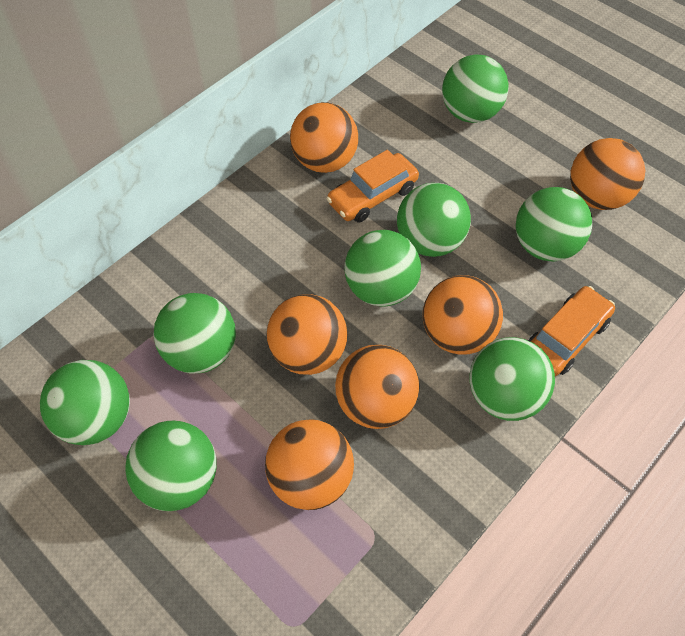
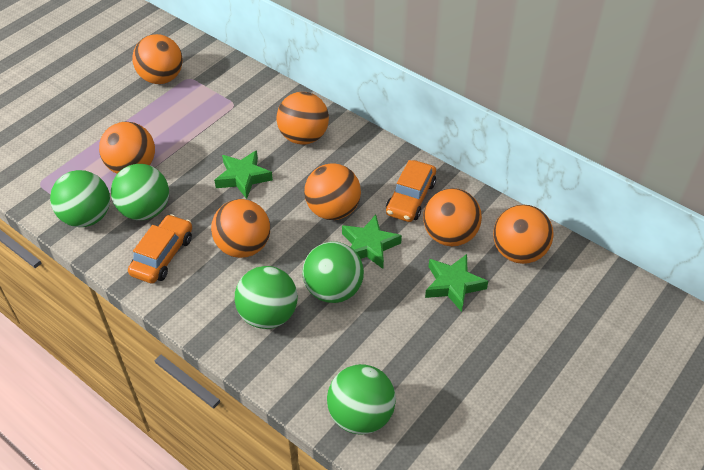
green ball: [40,360,130,445] [125,421,217,511] [153,293,236,374] [344,230,421,306] [397,183,471,257] [442,54,509,123] [470,337,555,421] [516,187,592,261] = 8 -> [50,170,110,227] [111,164,169,220] [235,266,298,329] [302,242,364,303] [327,364,396,434] = 5
green star: none = 0 -> [214,150,273,199] [342,215,402,269] [425,254,488,312] = 3
orange ball: [265,419,354,510] [267,294,347,375] [290,102,358,173] [335,345,419,429] [423,275,503,355] [570,138,645,210] = 6 -> [99,122,155,174] [132,34,183,84] [211,199,270,258] [277,92,329,144] [304,163,361,220] [423,188,482,246] [493,205,554,264] = 7

